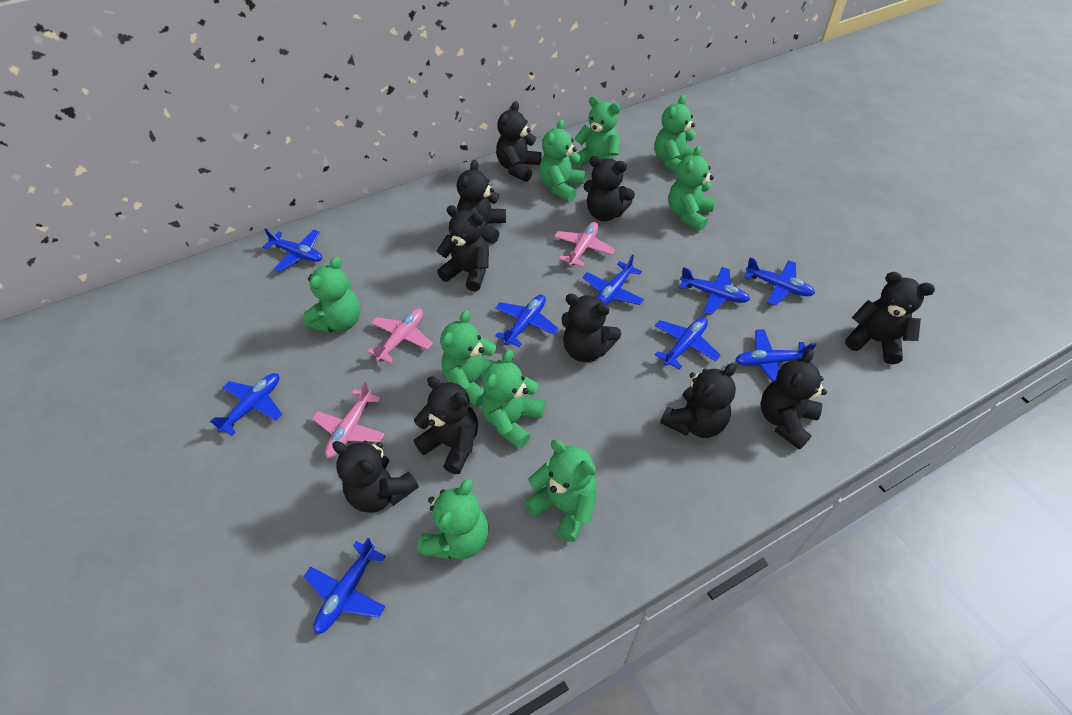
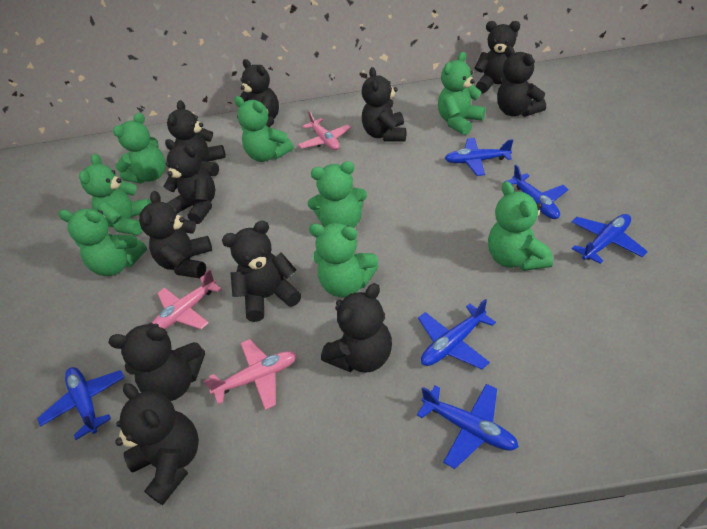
black teddy bear: [332,441,419,513] [414,376,478,474] [437,205,489,291] [457,160,506,244] [496,101,542,182] [561,294,621,362] [583,156,635,221] [660,363,736,438] [761,349,827,450] [845,272,935,364] = 10 -> [108,323,205,401] [115,383,199,505] [139,191,212,278] [164,139,215,224] [167,100,226,176] [222,221,301,322] [237,59,279,128] [321,283,392,373] [362,67,406,141] [475,21,520,94] [497,46,546,117] = 11
blue plane: [210,373,282,436] [263,228,322,272] [304,538,386,634] [495,295,559,347] [583,255,644,305] [655,317,721,370] [679,267,750,315] [735,329,817,382] [744,257,815,306] = 9 -> [37,367,125,440] [417,384,519,469] [418,299,496,369] [445,138,513,176] [504,165,569,219] [571,214,648,264] = 6
green teddy bear: [303,257,361,333] [417,479,489,559] [440,310,496,407] [481,350,545,449] [525,440,597,542] [539,119,585,202] [574,96,621,167] [655,95,696,173] [668,146,715,231] = 9 -> [58,209,147,276] [79,154,151,235] [113,113,165,184] [234,96,294,162] [308,161,367,228] [309,223,378,297] [438,52,486,135] [488,181,553,271] = 8

